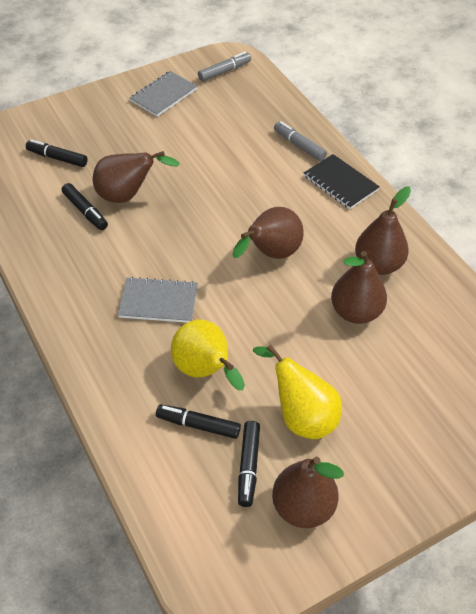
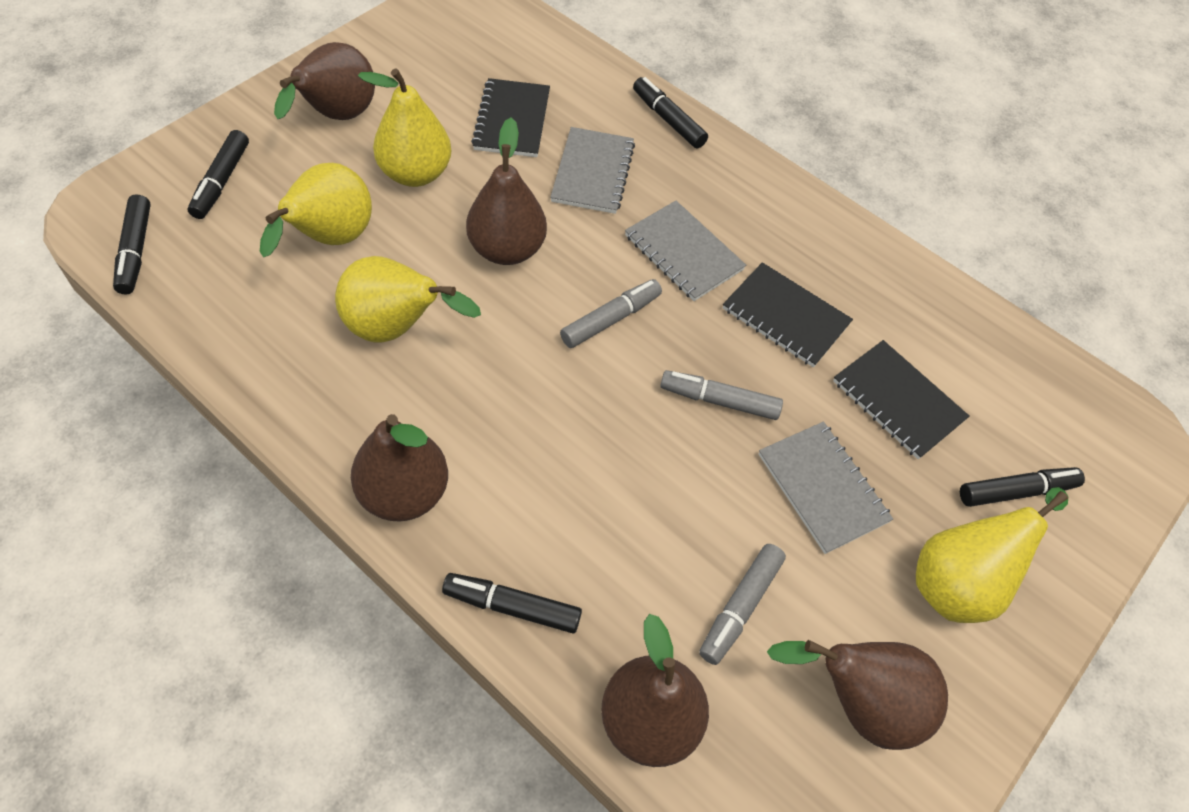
black marker: [26,139,88,167] [62,183,108,230] [156,404,241,439] [238,421,260,507] = 4 -> [113,194,150,295] [188,130,249,219] [442,573,582,633] [633,77,708,149] [960,467,1085,507] = 5
black notebook: [304,154,380,209] = 1 -> [471,78,550,157] [723,262,853,367] [833,340,969,459] = 3
grey marker: [198,52,251,82] [274,121,327,161] = 2 -> [560,279,662,348] [660,370,783,420] [699,544,786,665] = 3
grey notebook: [118,277,198,323] [130,71,197,117] = 2 -> [550,127,635,214] [625,201,746,301] [759,422,893,554] = 3
yellow pear: [171,319,245,390] [253,344,342,439] = 2 -> [260,163,372,257] [335,256,481,342] [358,69,452,187] [916,487,1068,623] = 4

